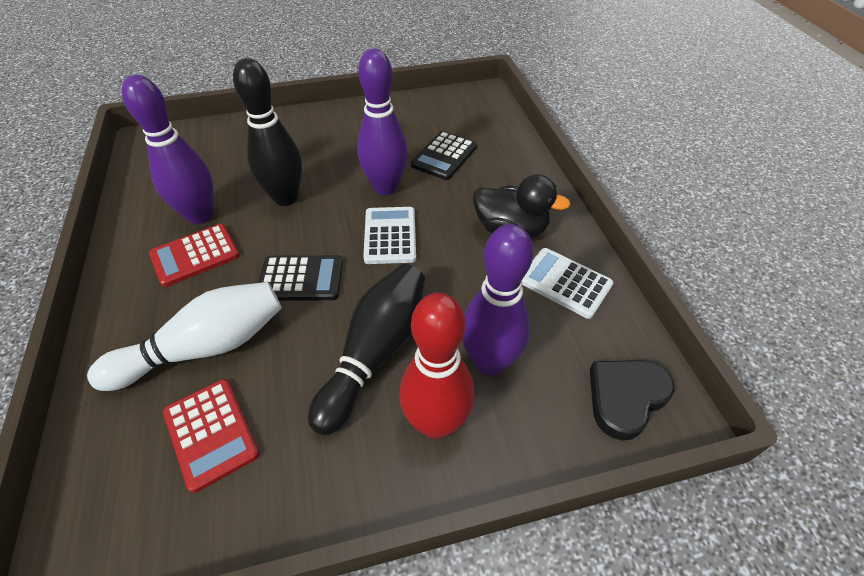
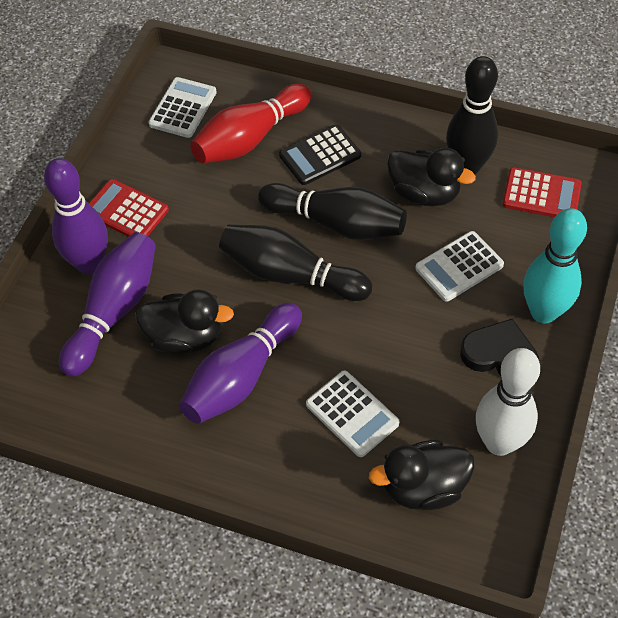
black bowling pin: [233,58,302,206] [308,264,425,435] = 2 -> [219,225,372,301] [258,183,407,240] [446,56,498,175] = 3
black calculator: [259,255,343,301] [411,131,477,180] = 2 -> [279,124,361,185] = 1
black duck: [473,174,571,238] = 1 -> [135,289,234,355] [369,440,475,510] [387,148,476,206] = 3
turquoise bowling pin: none = 0 -> [523,208,587,324] = 1
white calculator: [363,207,416,264] [522,248,614,319] = 2 -> [149,77,217,138] [306,370,400,457] [415,231,504,302] = 3

